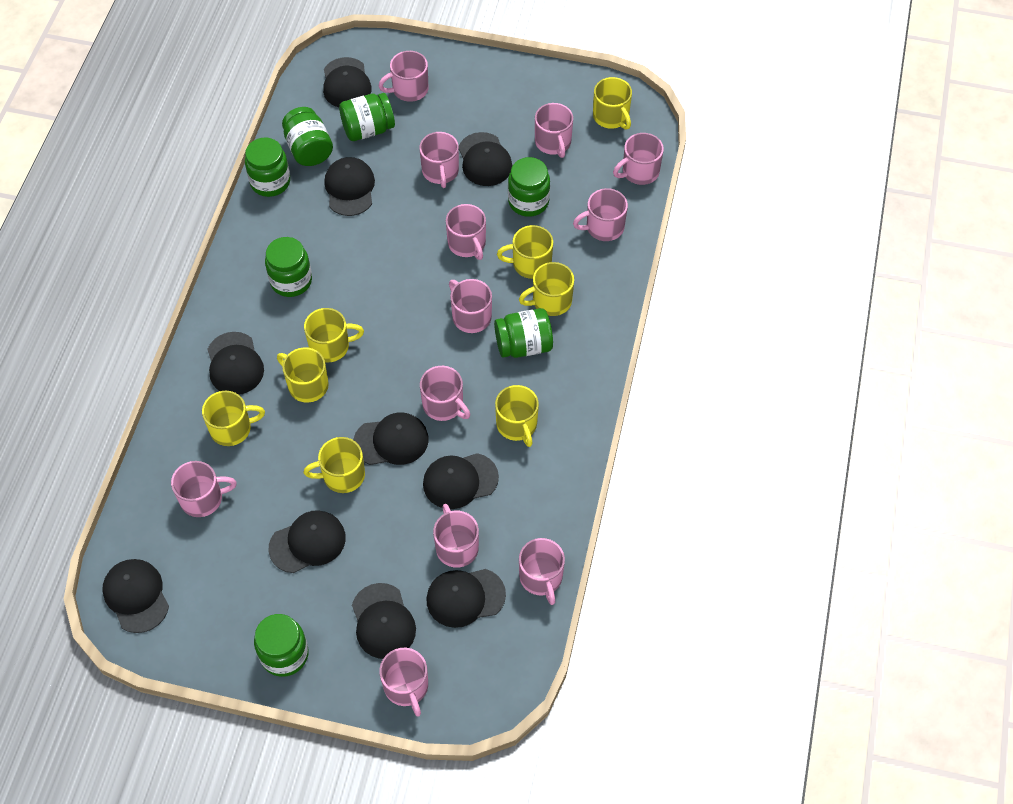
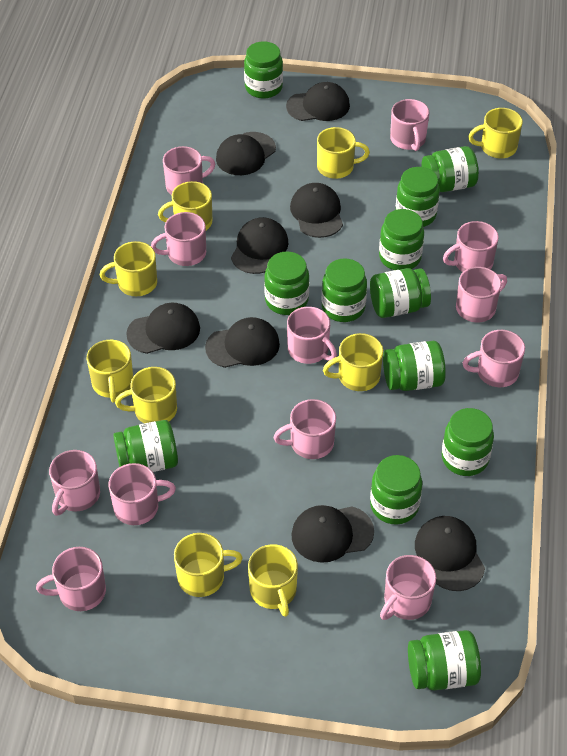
black cap: [102,559,169,633] [207,332,264,395] [269,510,346,573] [323,57,372,107] [324,157,375,216] [352,583,416,659] [353,412,428,465] [423,453,499,509] [426,569,506,628] [459,132,512,186] = 10 -> [126,303,200,354] [205,317,280,368] [216,132,276,175] [231,217,288,274] [286,82,350,121] [290,183,343,238] [291,505,374,563] [415,516,485,591] = 8
green jar: [245,138,290,197] [254,614,309,677] [265,237,312,297] [282,107,333,166] [339,93,395,141] [494,308,553,358] [508,157,550,217] = 7 -> [113,420,178,472] [244,41,283,99] [264,252,309,315] [322,258,367,322] [370,268,431,318] [370,455,422,525] [379,209,424,270] [383,341,446,391] [396,167,440,227] [408,630,481,690] [421,146,479,192] [442,408,494,476] = 12
yellow mug: [202,391,265,446] [277,347,329,403] [304,308,364,362] [304,437,365,493] [495,385,539,447] [497,225,553,279] [519,262,574,316] [593,77,632,129] = 8 -> [87,340,133,403] [100,241,157,296] [115,367,177,423] [158,181,212,230] [174,533,243,597] [248,544,298,617] [317,127,370,179] [323,333,383,391] [468,108,523,159] = 9

